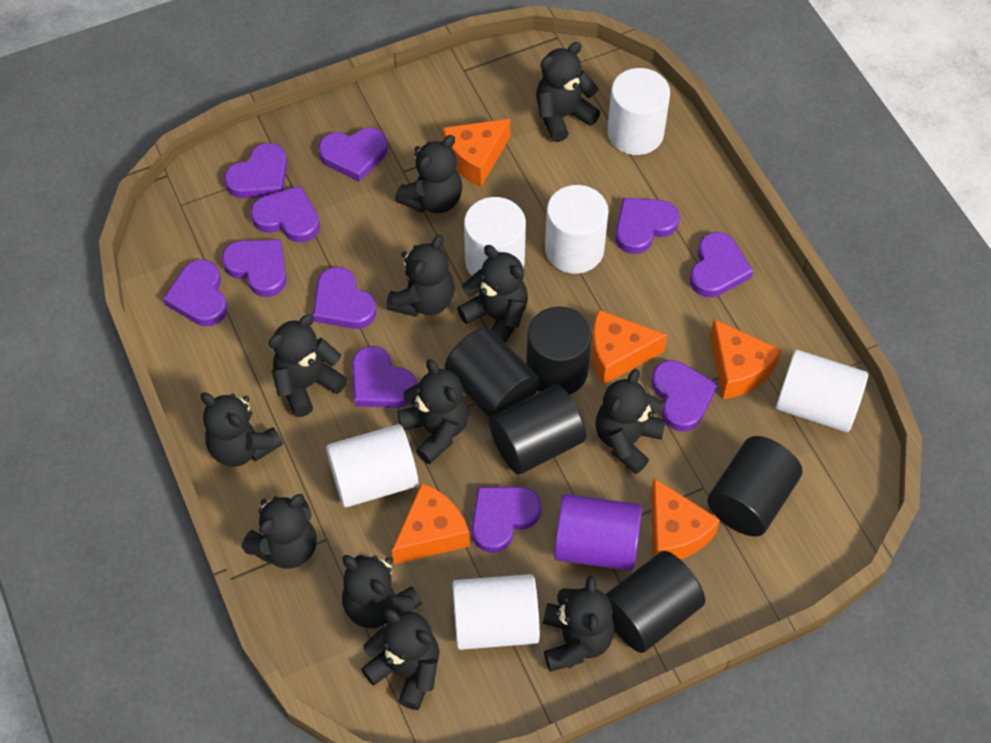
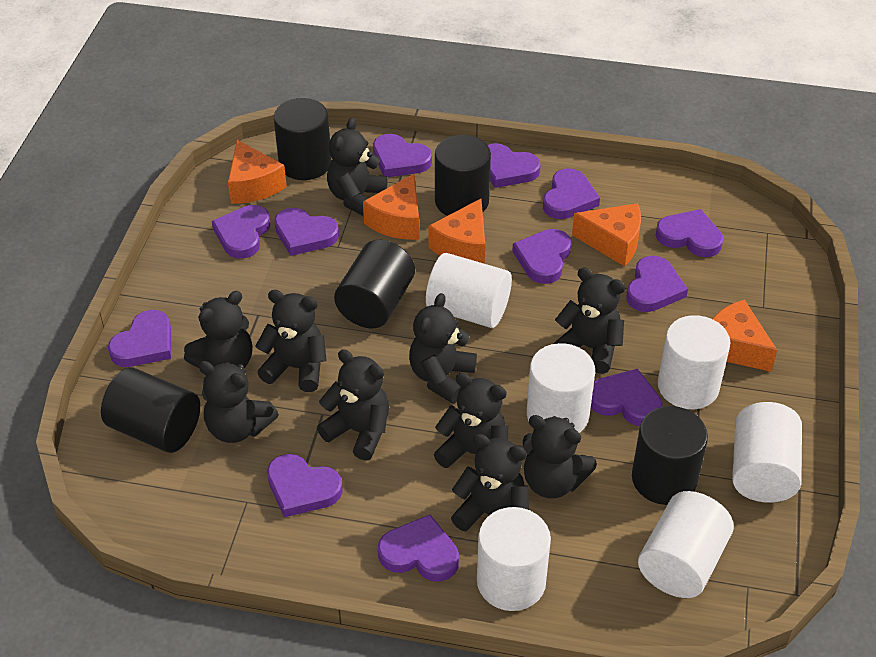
black teddy bear: [201,393,283,467] [242,494,317,569] [269,315,347,417] [342,555,422,628] [361,609,439,710] [386,235,455,317] [395,135,462,213] [397,359,469,464] [457,245,528,344] [536,42,600,142] [543,576,614,672] [596,369,666,474] = 12 -> [184,291,253,368] [199,361,279,443] [255,290,327,392] [317,349,389,460] [327,117,387,216] [409,293,477,404] [434,373,508,468] [451,434,529,531] [523,415,597,498] [553,267,625,374] = 10
purple cylinder: [554,494,642,571] = 1 -> none = 0
purple heart: [163,259,227,326] [222,239,287,297] [224,143,287,198] [250,186,320,243] [313,267,376,329] [319,128,388,182] [352,346,417,408] [472,487,541,553] [615,198,680,254] [652,360,718,432] [690,232,753,297] = 11 -> [108,310,171,367] [212,205,271,259] [267,454,343,517] [274,208,339,256] [373,134,432,177] [378,515,459,581] [488,143,541,188] [512,229,571,284] [543,168,600,219] [591,369,662,426] [626,256,688,312] [656,209,723,257] = 12

